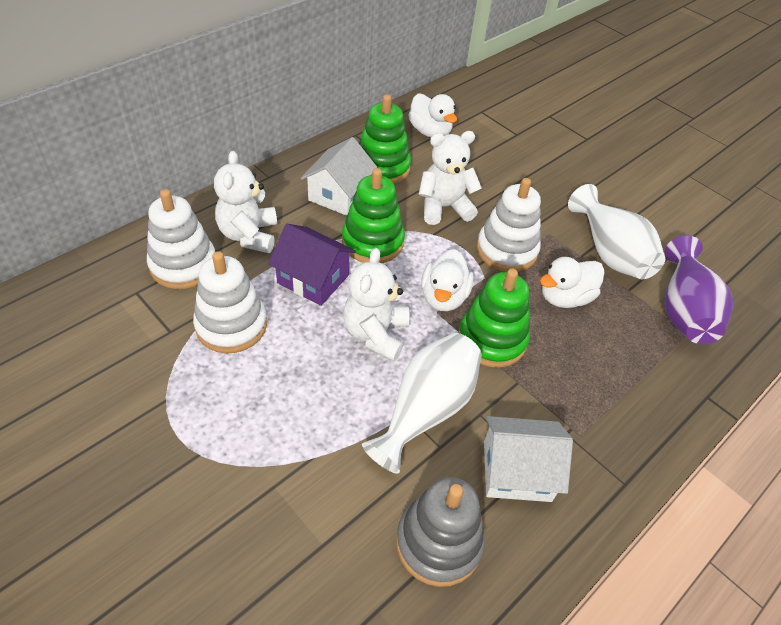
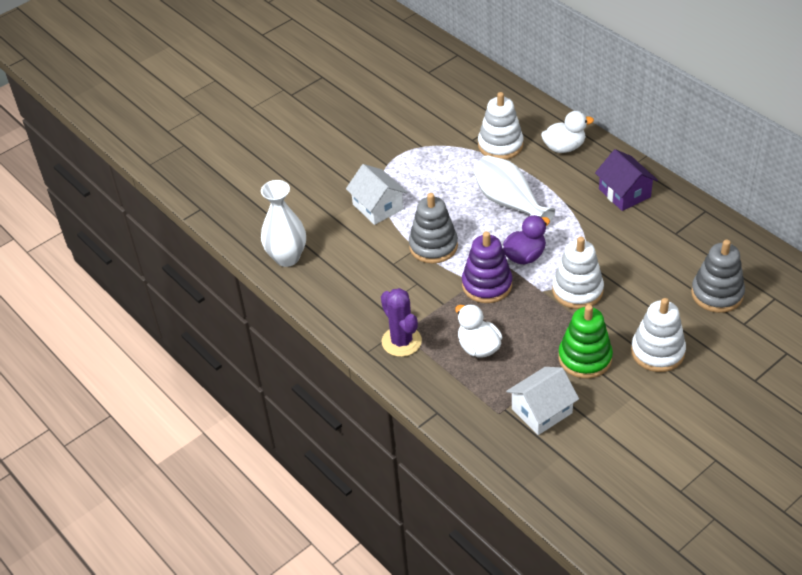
green stacking toy: [342,168,405,263] [359,94,411,184] [458,269,530,368] = 3 -> [558,305,613,379] = 1
grey stacking toy: [396,477,485,587] = 1 -> [409,193,458,264] [691,240,745,313] = 2
purple cactus: none = 0 -> [381,288,422,357] = 1
purple duck: none = 0 -> [503,215,550,265] = 1
purple stacking toy: none = 0 -> [462,231,512,303] = 1
purple vase: [664,235,733,344] = 1 -> none = 0
white duck: [409,93,457,137] [421,249,474,311] [540,257,605,308] = 3 -> [455,304,502,358] [541,111,594,153] = 2
white teddy bear: [214,151,277,253] [343,248,409,361] [419,131,482,225] = 3 -> none = 0

